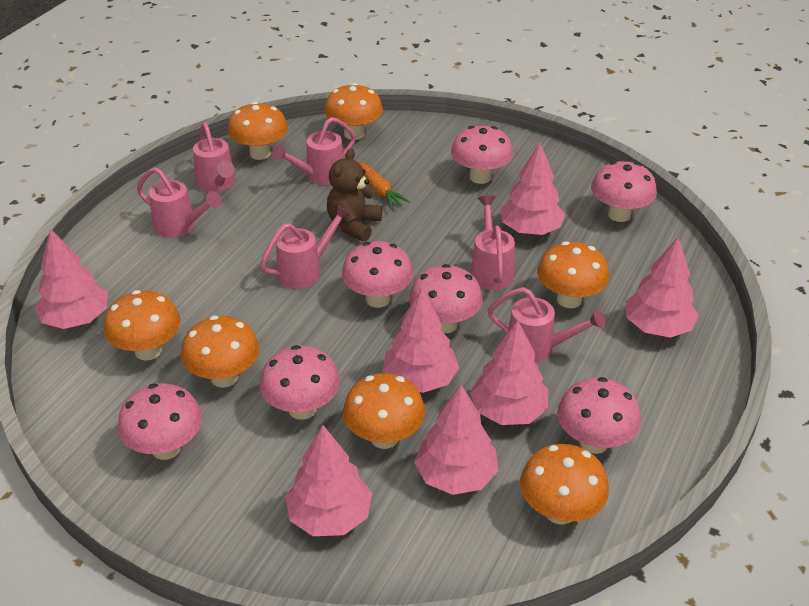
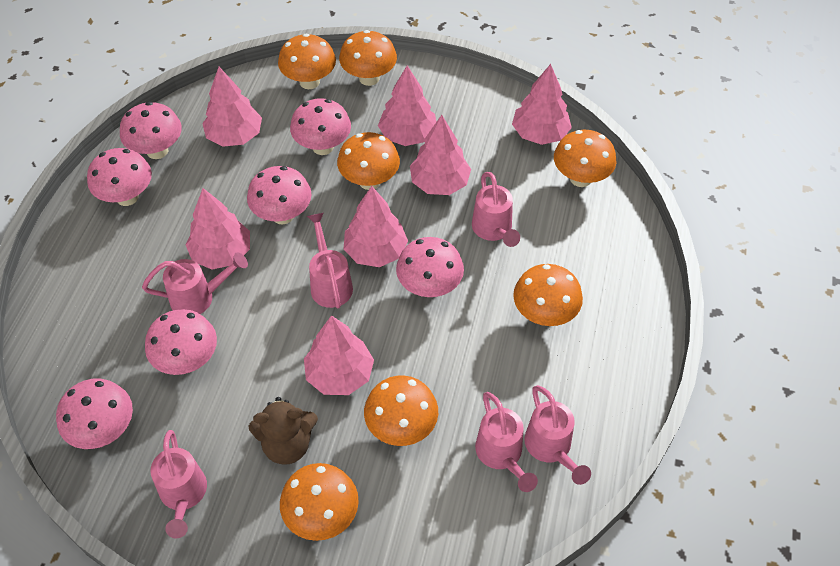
orange carrot: [358,161,410,209] = 1 -> none = 0

